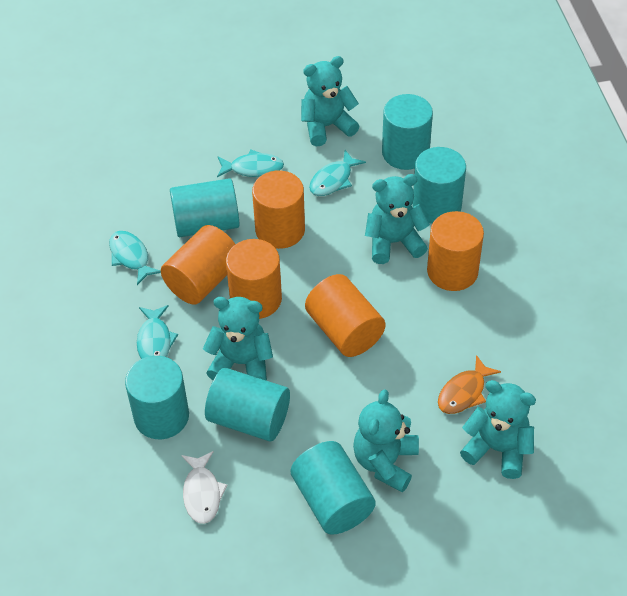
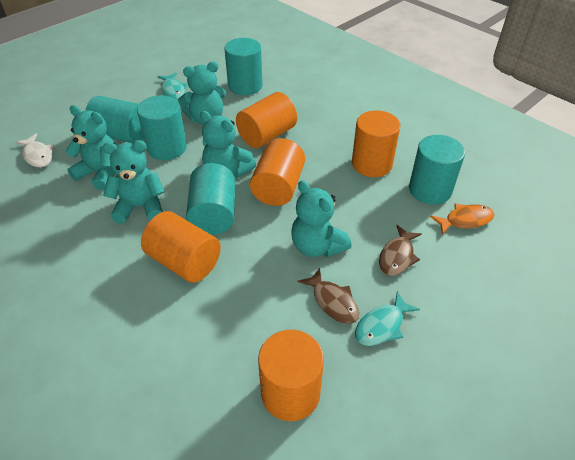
brown fish: none = 0 -> [298,268,359,324] [379,225,422,276] = 2
turquoise cylinder: [125,356,189,439] [170,178,240,237] [205,368,290,442] [290,441,376,534] [382,94,433,170] [412,147,466,224] = 6 -> [85,96,144,143] [137,95,187,160] [186,163,235,235] [224,38,263,95] [409,135,465,205] = 5
turquoise fish: [109,231,161,285] [137,305,178,359] [217,150,284,177] [309,150,366,196] = 4 -> [158,73,188,100] [355,291,420,346] = 2

